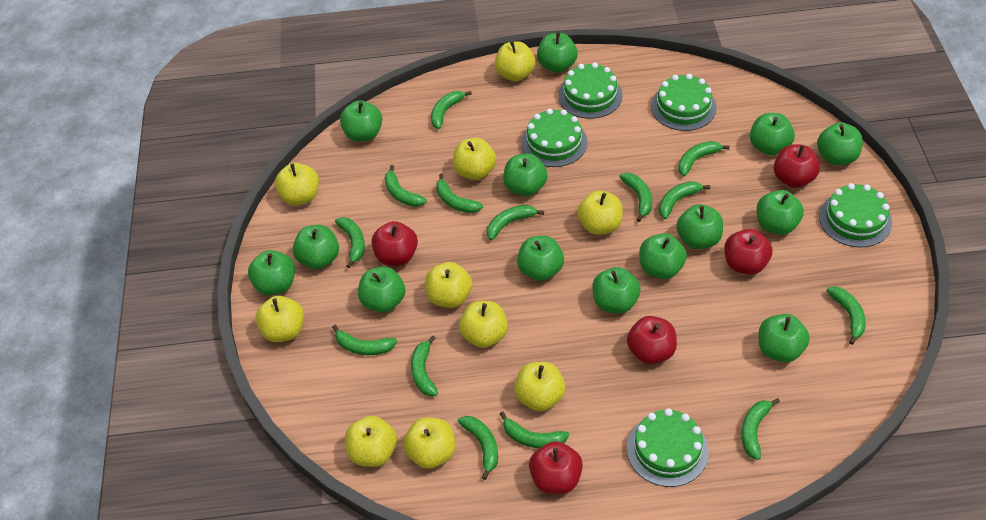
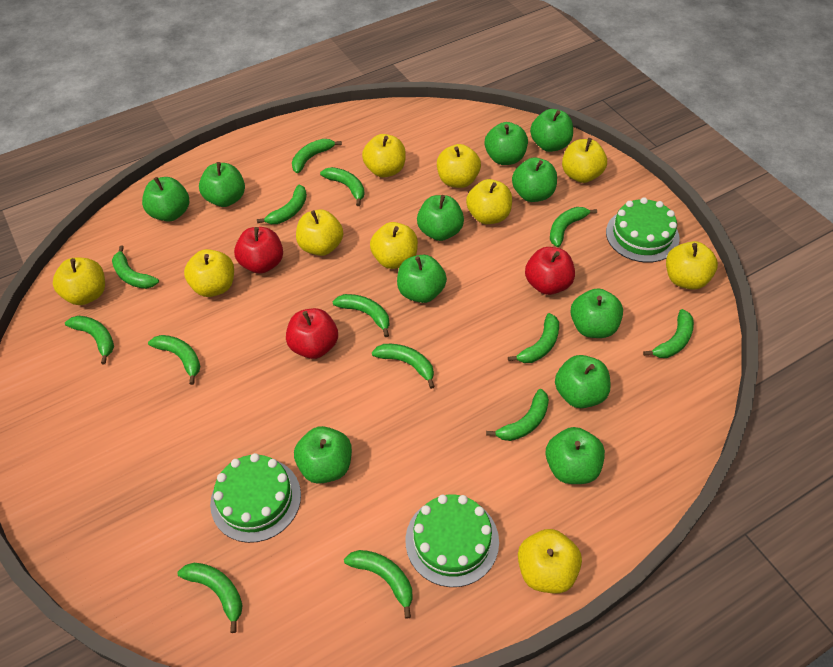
green apple: [248,250,295,296] [293,225,339,269] [340,100,382,142] [358,267,405,313] [503,153,547,196] [517,236,564,281] [537,32,578,73] [592,267,641,314] [639,233,687,279] [676,204,723,249] [750,113,795,155] [757,190,804,235] [759,314,810,362] [817,122,863,165] = 14 -> [142,177,189,222] [199,162,245,207] [294,426,352,484] [397,255,447,303] [417,195,464,241] [485,122,528,165] [512,158,557,202] [530,109,573,152] [545,427,605,484] [555,355,611,408] [570,288,623,338] = 11
green cake: [521,109,587,167] [558,62,622,119] [627,408,709,487] [651,74,717,131] [819,183,892,248] = 5 -> [210,453,301,543] [405,494,499,587] [606,197,679,263] = 3
red apple: [371,221,418,266] [529,441,583,494] [627,316,677,364] [724,229,772,275] [774,144,820,188] = 5 -> [234,227,283,274] [286,308,338,359] [525,247,575,295] = 3

